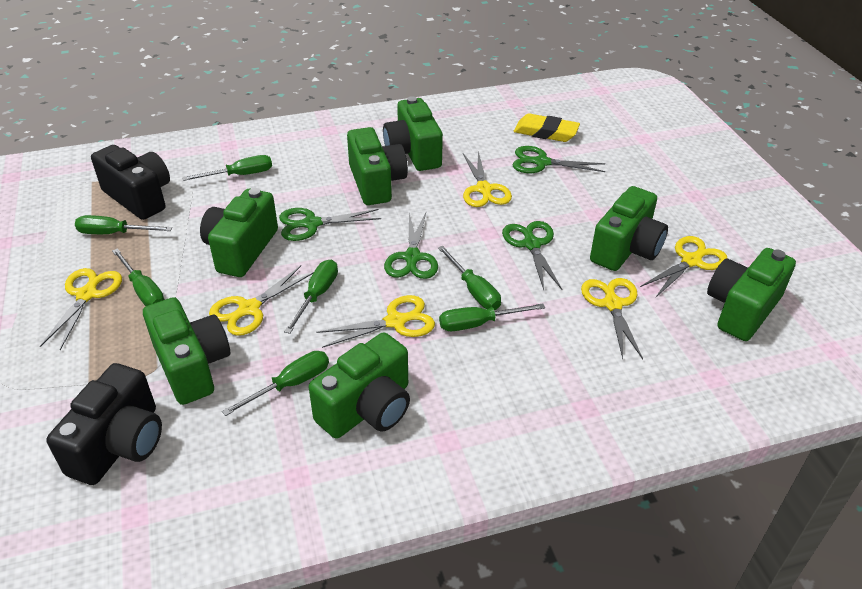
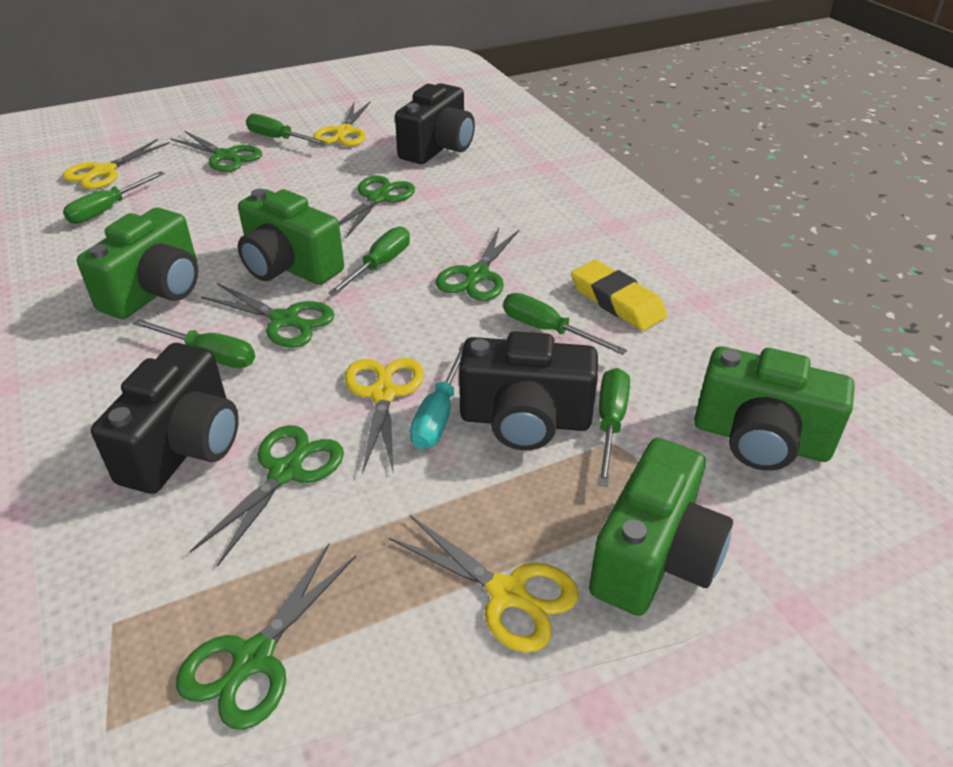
black camera: [46,363,162,485] [91,145,170,220] = 2 -> [91,343,239,494] [395,83,475,164] [459,331,598,450] = 3
green camera: [143,297,230,405] [200,188,278,277] [309,332,410,439] [347,127,408,205] [383,96,443,171] [590,186,668,271] [707,248,796,341] = 7 -> [77,208,198,319] [238,189,344,285] [589,438,733,616] [694,346,855,471] = 4
green scissors: [279,208,381,241] [384,213,438,279] [502,221,562,290] [512,146,605,173] = 4 -> [170,131,262,172] [176,544,356,730] [190,425,344,567] [201,283,335,348] [339,176,415,239] [436,228,520,301] = 6
green screwdriver: [75,215,172,234] [112,248,164,306] [182,155,272,181] [222,351,329,416] [284,260,338,334] [438,246,501,310] [439,303,545,331] = 7 -> [63,171,165,224] [133,319,255,368] [246,114,327,145] [328,226,410,296] [503,293,627,355] [598,368,630,486] = 6
turquoise screwdriver: none = 0 -> [410,343,464,449] = 1
yellow scissors: [40,268,122,350] [209,266,314,336] [317,295,435,348] [463,151,512,207] [581,278,643,359] [640,236,727,298] = 6 -> [62,139,170,189] [313,102,370,146] [345,358,424,474] [389,515,579,653] = 4

